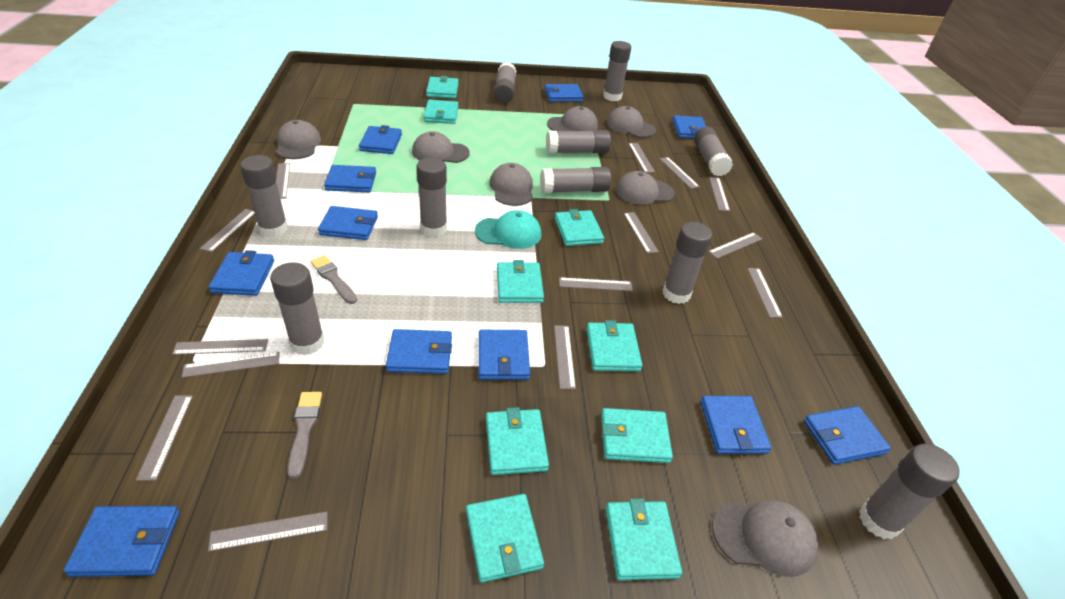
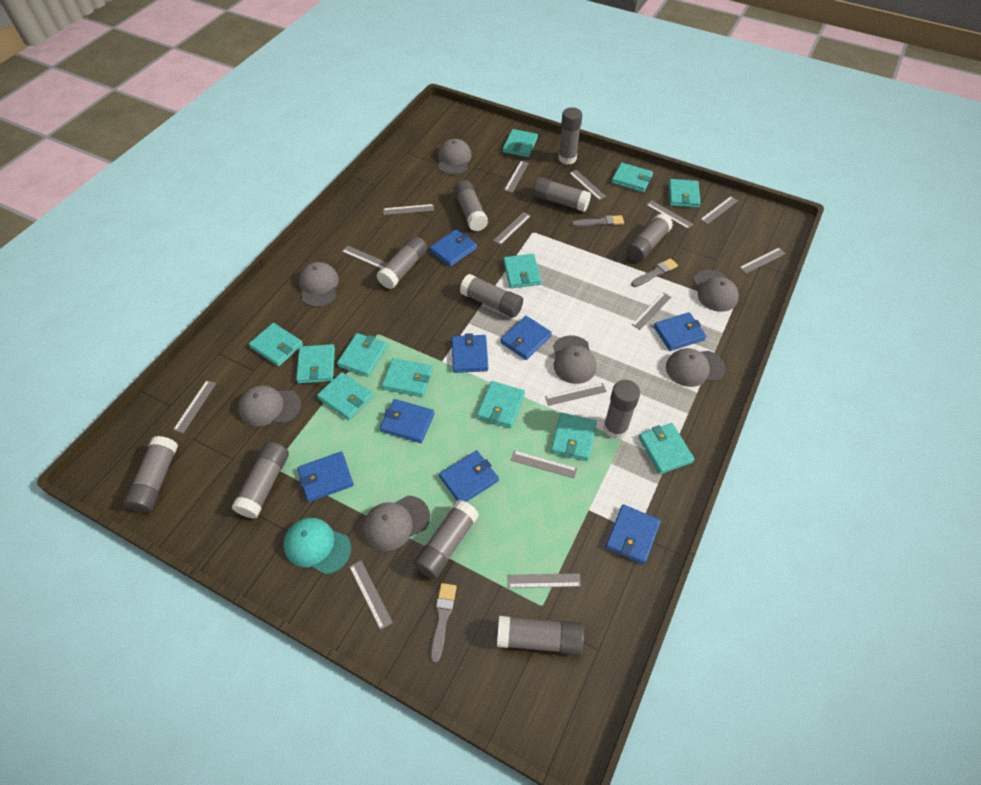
blue wallet: [64,506,180,577] [209,250,274,296] [318,206,378,240] [324,165,376,193] [359,125,402,154] [386,329,452,374] [479,330,530,380] [544,84,584,102] [672,115,706,139] [701,396,771,454] [804,406,891,465] = 11 -> [297,452,354,502] [380,399,435,443] [430,229,477,267] [439,450,499,502] [452,333,488,373] [500,316,552,360] [605,504,661,564] [654,312,706,351] = 8
grey brush: [287,392,322,479] [310,255,357,304] = 2 -> [430,583,457,662] [571,215,624,227] [631,258,678,287] = 3
grey glue stick: [240,155,288,237] [270,262,324,355] [416,157,447,237] [494,62,516,103] [540,167,611,193] [546,130,611,153] [603,41,631,101] [662,222,712,304] [694,127,733,176] [859,444,960,539] = 10 -> [123,436,178,513] [232,442,289,519] [377,236,427,289] [413,500,479,579] [454,180,488,231] [460,274,523,318] [497,616,584,655] [533,177,591,212] [558,107,582,164] [603,380,640,439] [626,213,673,262] = 11
turquoise wallet: [424,100,459,124] [426,76,459,99] [466,494,544,583] [486,407,549,475] [497,260,544,303] [555,209,604,246] [586,320,643,371] [601,408,673,463] [606,498,682,580] = 9 -> [249,323,303,366] [296,344,335,384] [317,372,373,420] [337,333,387,377] [382,358,433,397] [477,381,525,428] [503,129,538,157] [503,254,542,288] [551,413,597,461] [612,163,653,192] [639,423,695,474] [669,179,701,208] = 12

